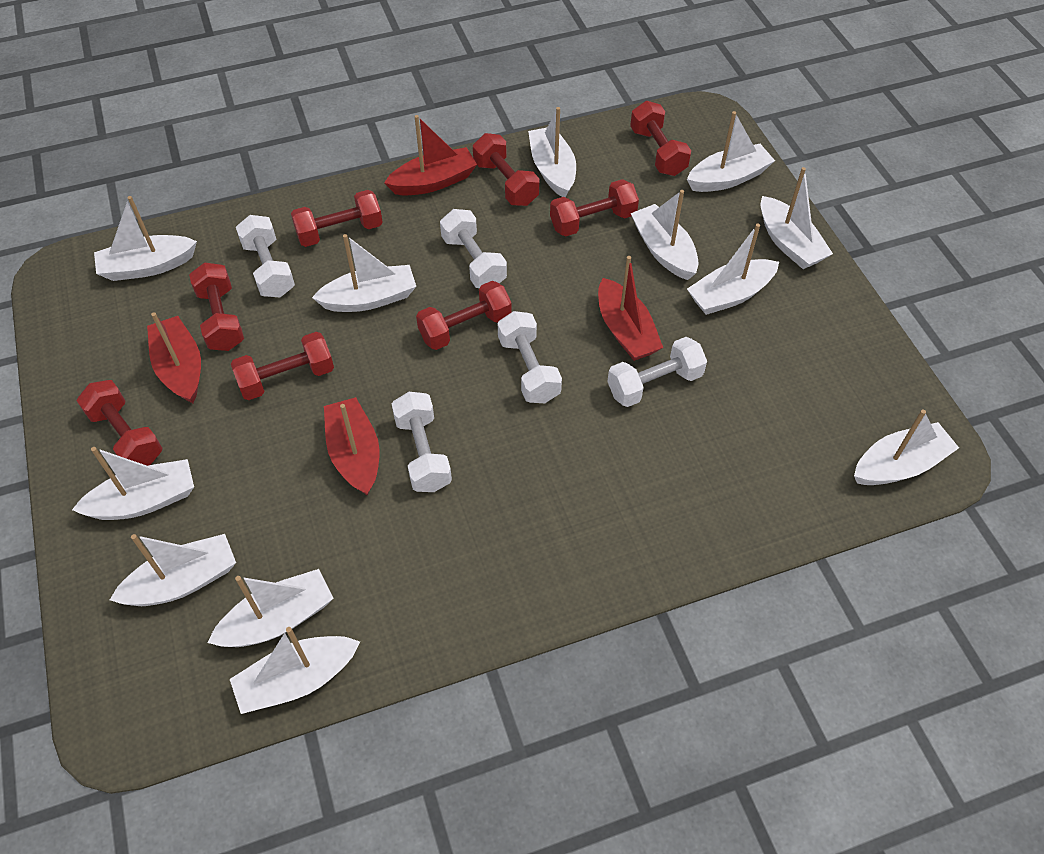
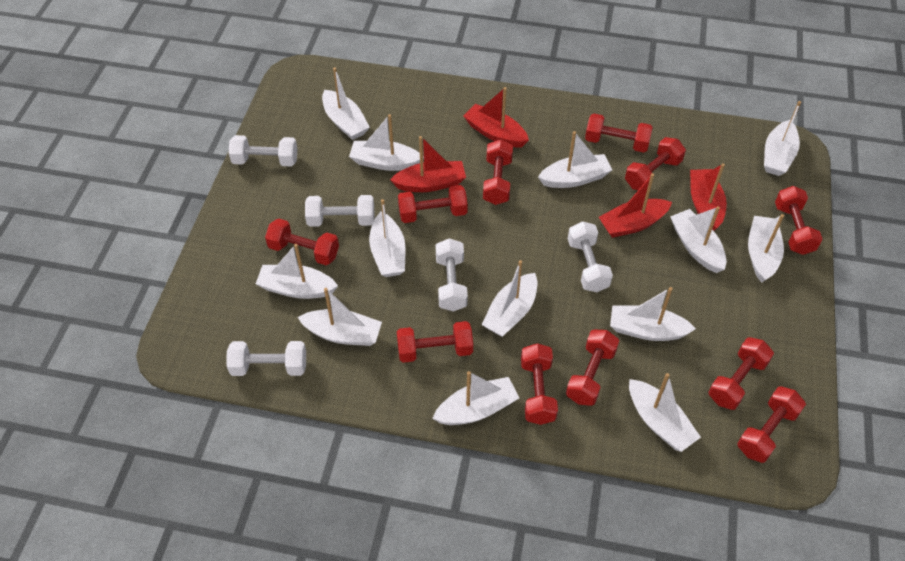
red dumbbell: [77,380,162,466] [189,262,244,351] [231,332,334,400] [291,190,383,247] [416,281,512,350] [473,133,539,206] [550,179,639,237] [630,101,691,176] = 8 -> [265,219,339,265] [397,321,473,363] [398,185,468,223] [483,139,513,205] [521,343,558,425] [566,330,619,406] [585,113,653,153] [625,137,686,190] [708,337,774,410] [737,386,806,463] [775,186,822,255] = 11
white boat: [72,447,194,520] [94,196,197,281] [110,534,236,606] [208,569,334,647] [230,627,360,714] [312,234,416,312] [528,107,576,197] [631,190,699,280] [687,111,775,192] [687,224,779,315] [760,167,833,269] [854,410,959,485] = 12 -> [256,244,338,299] [298,288,382,346] [322,67,370,140] [349,114,424,171] [369,199,405,277] [432,371,519,425] [482,260,537,337] [538,131,612,188] [610,287,696,341] [629,373,701,452] [670,206,726,273] [748,214,784,283] [764,101,801,176] = 13

